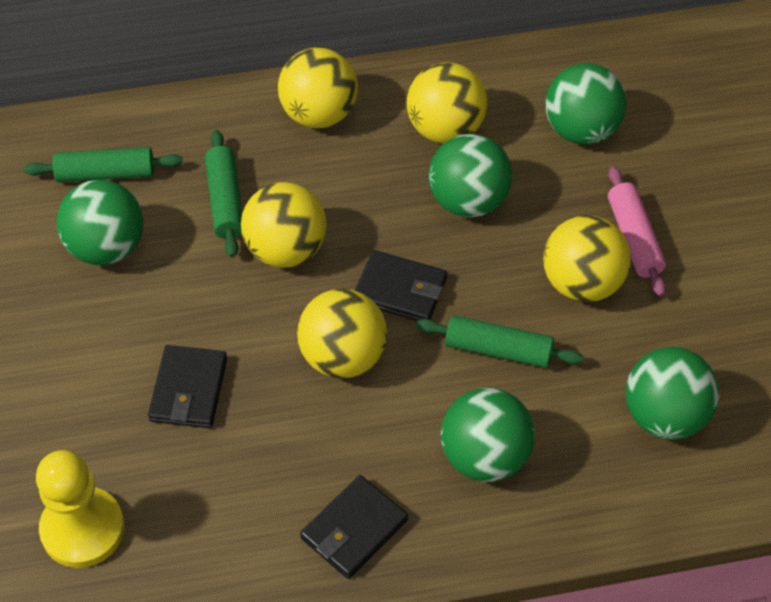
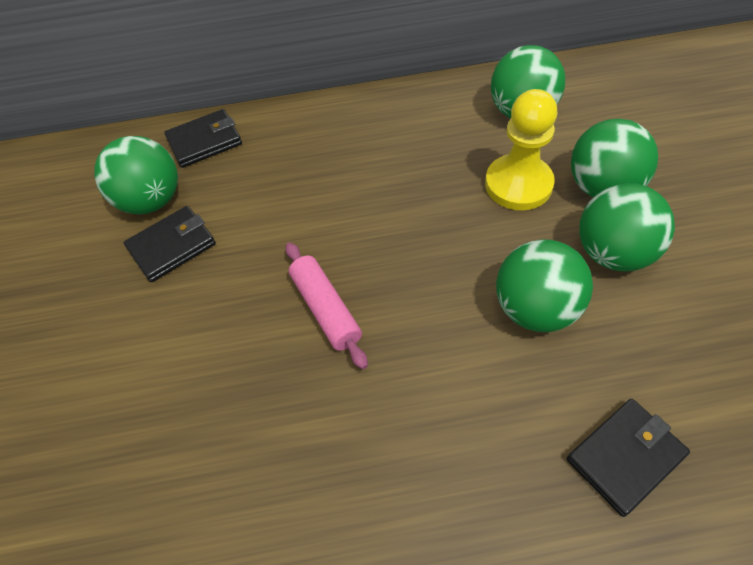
green rolling pin: [24,147,183,182] [205,130,242,257] [416,315,584,368] = 3 -> none = 0
yellow ball: [241,182,327,268] [278,48,358,128] [297,289,387,378] [407,62,487,144] [543,215,631,302] = 5 -> none = 0

